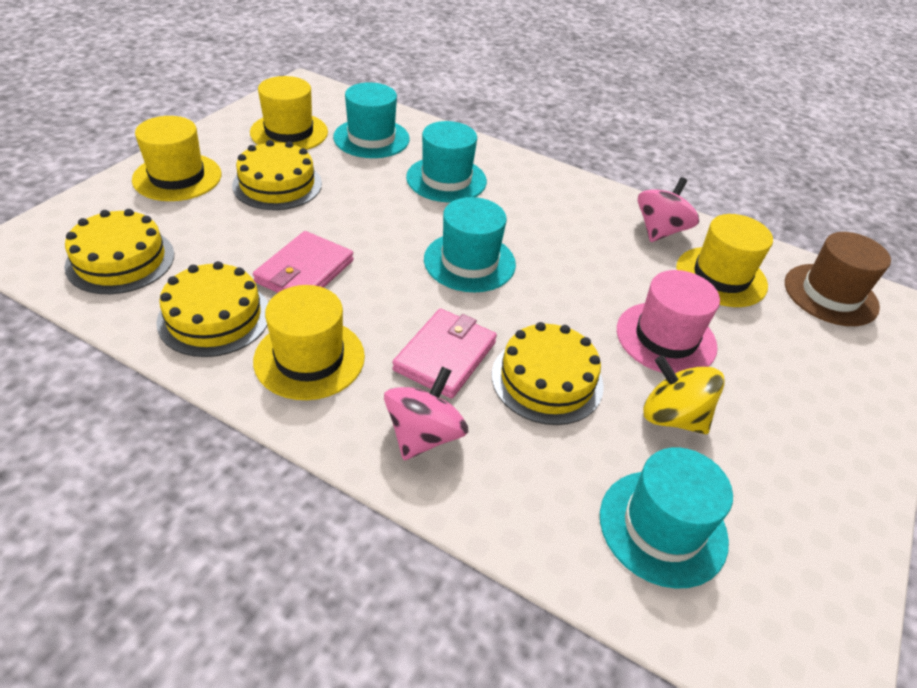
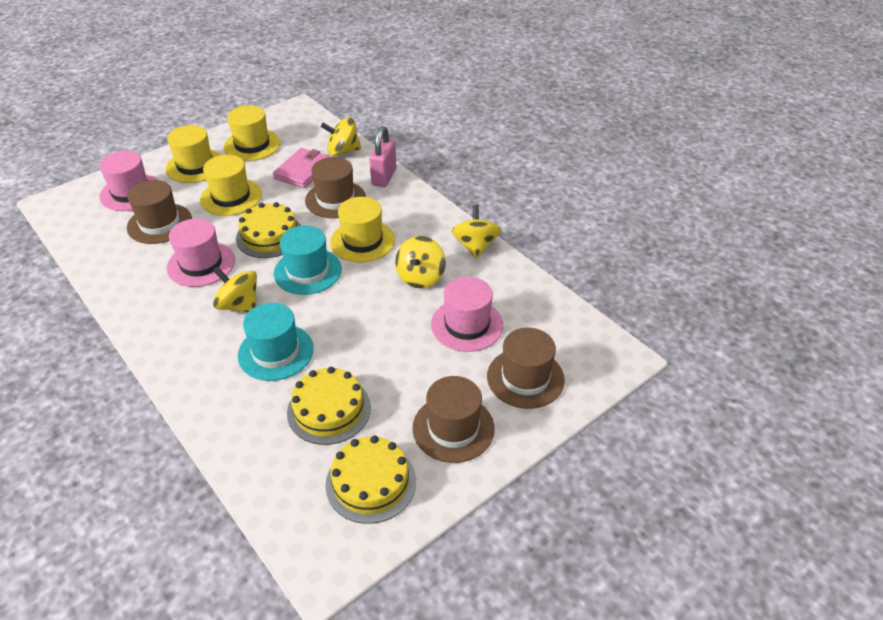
brown hat: [785,232,891,326] = 1 -> [127,180,192,244] [305,157,366,218] [412,376,495,463] [487,328,565,409] = 4
pink hat: [617,270,720,373] = 1 -> [99,151,158,211] [167,219,235,287] [431,277,503,352] = 3
pink padlock: none = 0 -> [369,126,396,187] = 1
pink spinning top: [384,366,468,460] [638,177,699,242] = 2 -> none = 0
pink wallet: [253,231,354,293] [392,309,497,399] = 2 -> [273,148,330,188] = 1
turquoise hat: [333,82,410,158] [406,121,487,203] [424,197,516,292] [600,447,733,589] = 4 -> [238,303,314,381] [274,225,342,295] = 2
yellow cake: [64,209,174,294] [156,261,268,357] [232,140,322,210] [492,322,604,425] = 4 -> [236,202,301,258] [287,367,371,445] [326,436,416,524] = 3
yellow spinning top: [643,355,725,434] = 1 -> [213,266,257,312] [321,117,361,156] [395,236,446,288] [451,205,501,259] = 4

